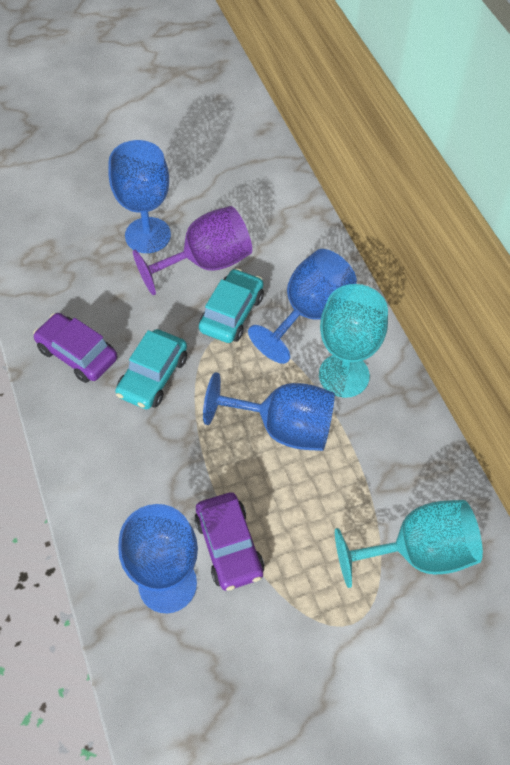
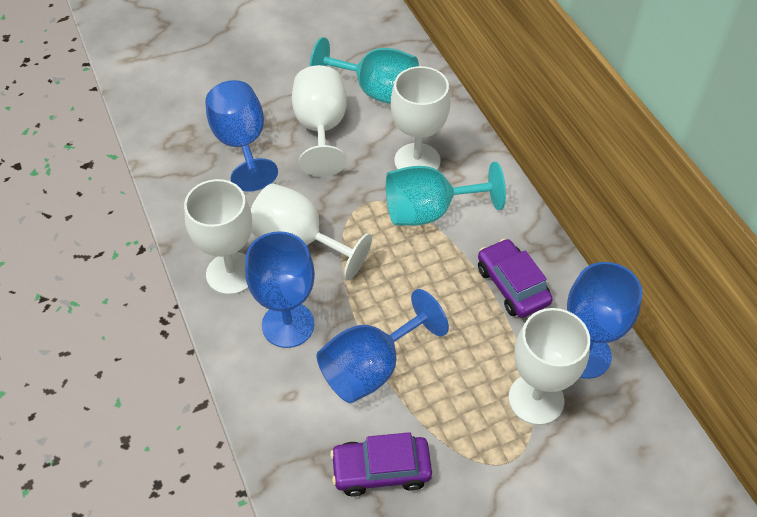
purple goblet: [133,206,252,295] = 1 -> none = 0
turquoise car: [115,329,187,409] [199,268,264,343] = 2 -> none = 0
white goblet: none = 0 -> [184,179,252,295] [251,183,372,280] [292,65,347,177] [391,66,450,170] [508,308,590,425] = 5

